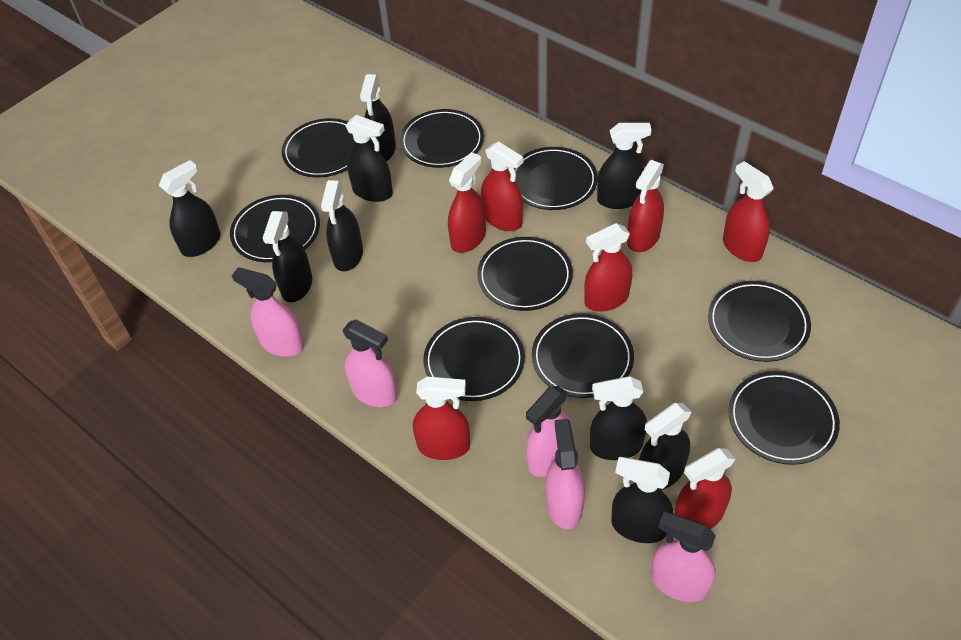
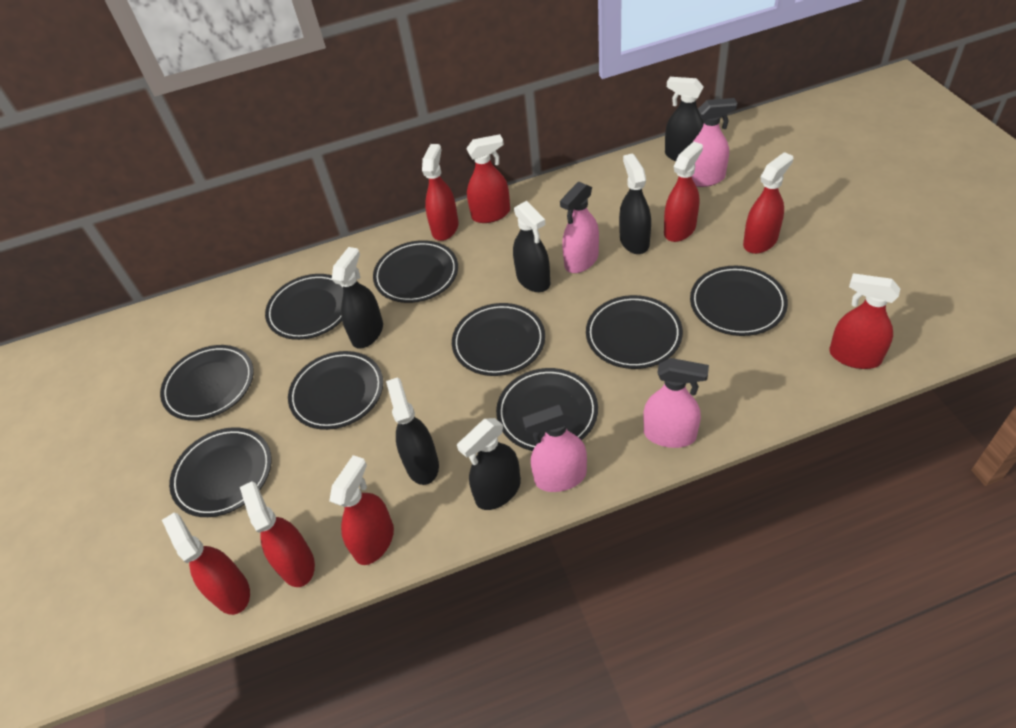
black spray bottle: [159,160,221,257] [263,211,312,302] [321,180,363,272] [345,115,393,202] [360,74,396,162] [590,376,647,460] [597,123,652,209] [611,457,673,543] [639,403,692,490] = 9 -> [332,247,383,349] [386,377,439,485] [457,418,521,510] [513,201,550,292] [619,153,651,254] [665,77,704,161] = 6
pink spray bottle: [232,268,304,356] [343,319,397,407] [526,386,573,477] [545,419,585,529] [651,512,716,602] = 5 -> [523,405,587,492] [560,182,599,273] [643,358,709,448] [692,98,737,187] = 4
red spray bottle: [413,377,470,460] [448,152,486,253] [481,141,524,231] [584,223,632,312] [627,160,664,252] [674,448,735,529] [723,161,774,262] = 7 -> [162,513,250,615] [240,482,315,587] [329,455,394,565] [422,144,459,241] [466,134,510,223] [664,141,703,242] [743,152,793,254] [829,273,900,369] = 8

